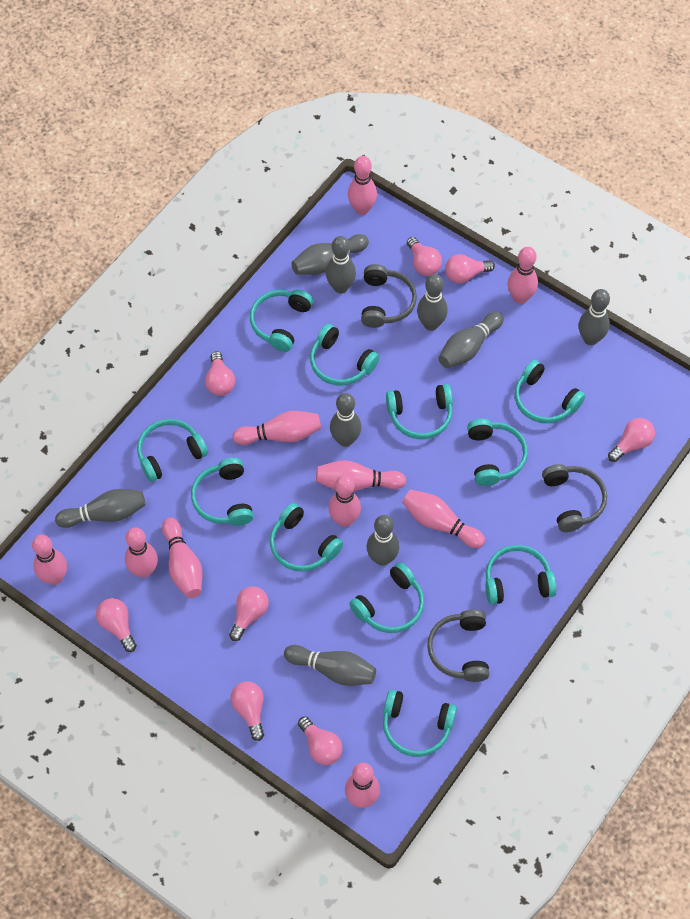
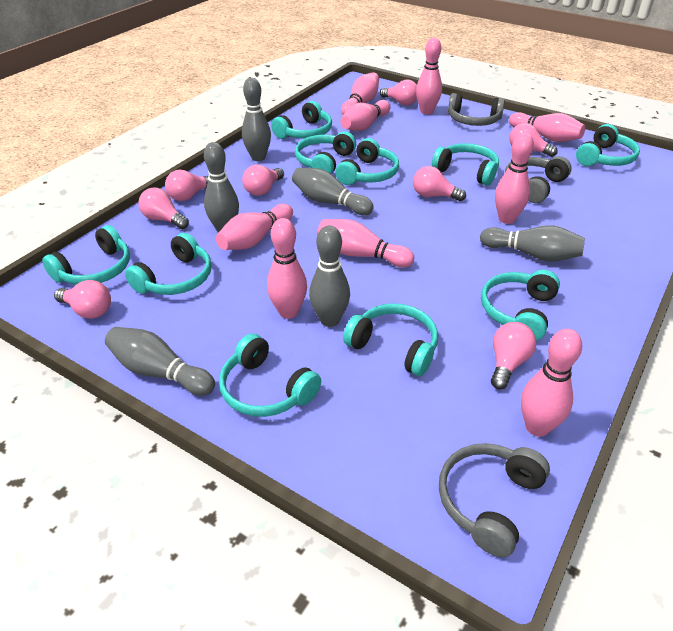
grey bowling pin: [55,489,146,528] [284,645,376,686] [291,234,369,275] [326,236,356,293] [330,393,361,447] [366,515,399,566] [417,274,448,331] [439,312,504,368] [579,289,610,345] = 9 -> [105,327,215,396] [204,142,239,233] [242,78,271,161] [292,168,374,215] [309,225,350,327] [480,225,585,262] = 6
pink bowling pin: [32,535,67,585] [125,527,158,578] [162,518,203,598] [232,411,321,445] [316,460,406,491] [329,475,361,527] [345,763,380,808] [348,156,377,215] [402,489,485,548] [508,247,538,304] = 10 -> [216,204,293,250] [267,218,307,319] [317,219,414,267] [340,100,391,131] [341,72,379,115] [416,38,442,114] [495,132,534,224] [509,112,585,142] [521,329,582,437] = 9
turquoise headphones: [137,419,208,482] [191,458,253,526] [250,289,313,352] [270,503,343,572] [310,324,380,386] [349,562,424,633] [383,689,457,757] [386,384,453,439] [467,419,528,486] [485,545,557,605] [515,360,585,423] = 11 -> [42,225,130,285] [125,233,212,295] [219,334,321,417] [271,101,332,139] [295,131,356,174] [335,138,399,185] [343,303,438,376] [432,143,499,185] [481,270,560,341] [576,124,640,166] = 10

